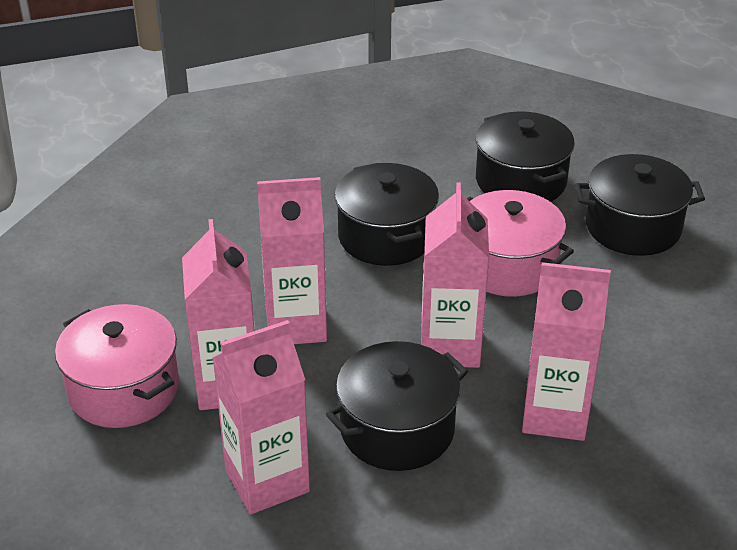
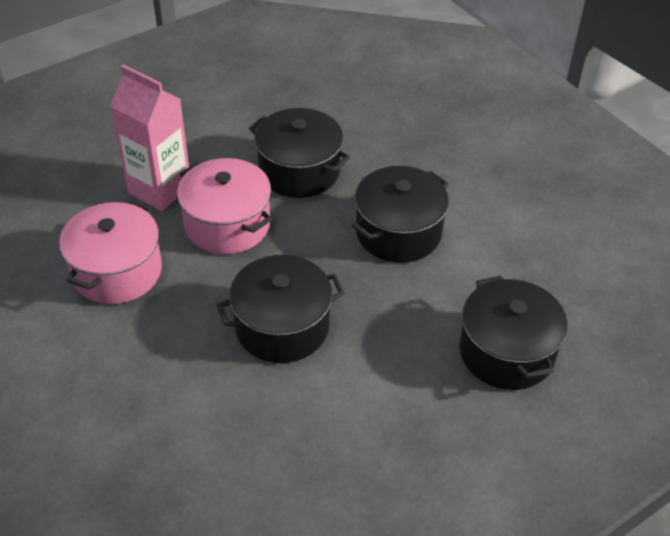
pink carton: [182,219,255,410] [212,320,310,515] [257,177,327,344] [421,183,489,368] [522,262,611,441] = 5 -> [110,65,189,211] = 1

